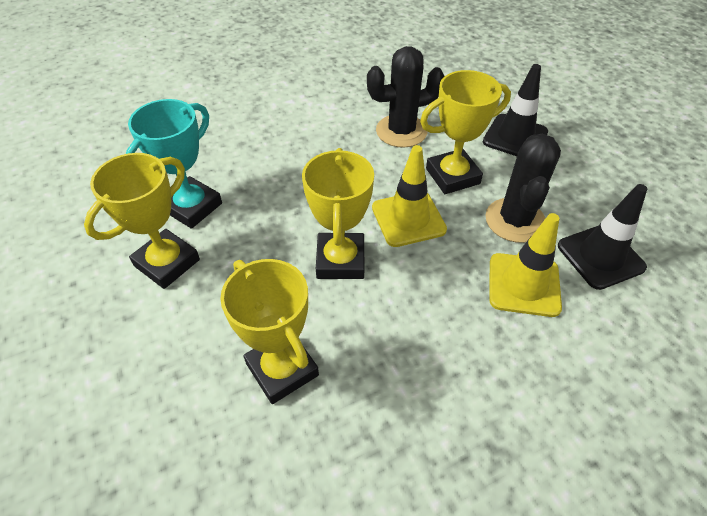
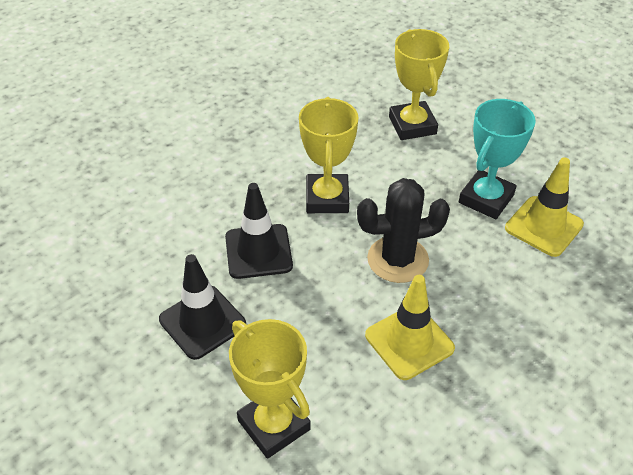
black cactus: [367,46,445,147] [486,134,561,243] = 2 -> [357,178,450,283] = 1
yellow trophy: [84,153,200,289] [220,259,319,404] [302,148,374,279] [420,70,511,194] = 4 -> [229,319,311,459] [299,97,358,213] [389,29,449,140] = 3

